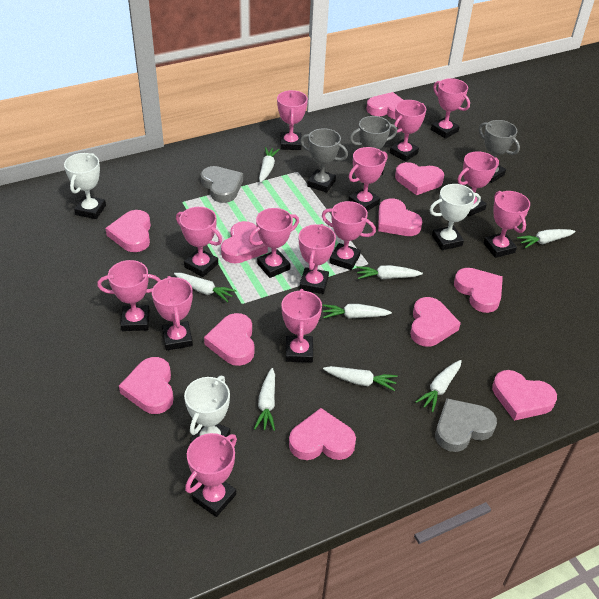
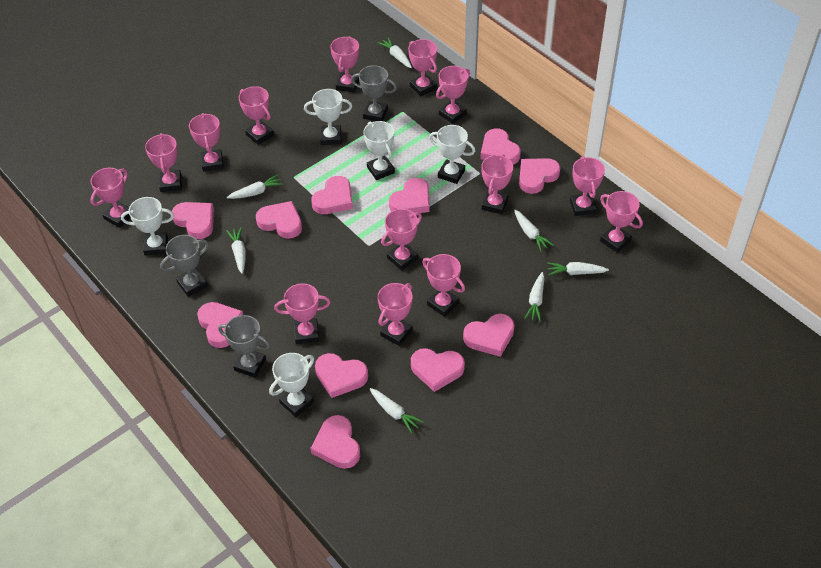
grey heart: [201,166,243,203] [435,398,497,452] = 2 -> none = 0
white carrot: [174,273,237,302] [254,368,275,431] [259,147,280,183] [322,304,392,319] [323,366,398,391] [356,265,423,279] [415,360,462,412] [517,229,576,248] = 8 -> [226,227,246,274] [227,174,283,199] [370,388,424,433] [377,37,412,68] [514,210,554,252] [524,272,544,322] [547,262,609,275] = 7
white trophy: [64,153,106,219] [184,376,230,444] [430,184,481,250] = 3 -> [121,197,174,255] [269,353,314,417] [304,89,352,145] [363,121,395,180] [429,125,475,184] = 5

